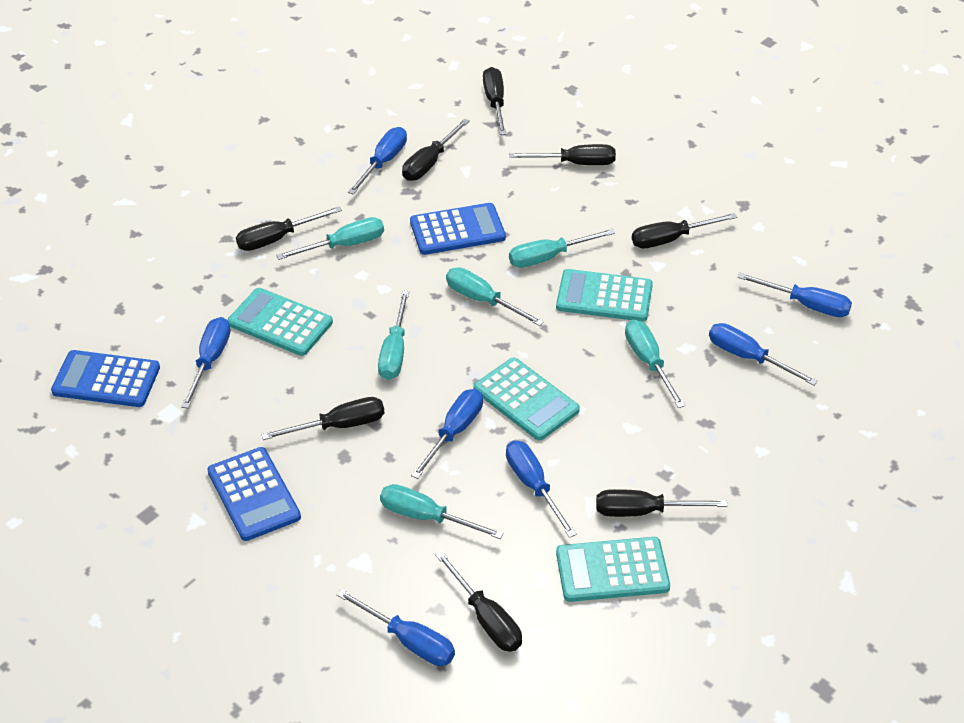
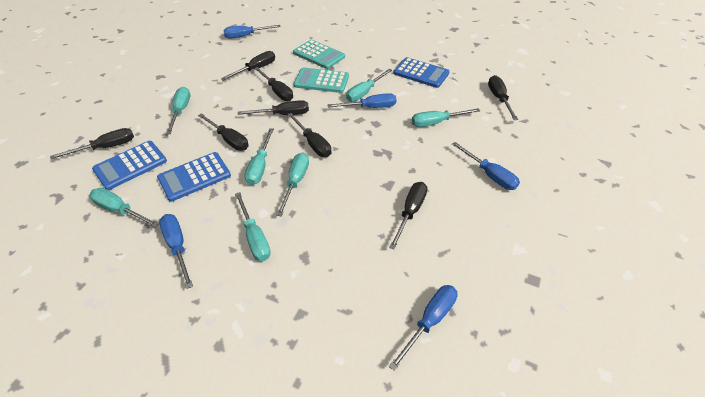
blue screwdriver: [181,317,231,408] [336,589,455,666] [348,127,407,195] [411,389,483,479] [506,440,576,538] [709,323,818,386] [737,273,852,317] = 7 -> [159,214,193,289] [223,25,281,39] [328,93,396,108] [389,285,458,371] [452,142,520,190] = 5
turquoise calculator: [227,288,333,356] [474,358,580,441] [556,269,653,322] [556,537,670,602] = 4 -> [293,40,345,69] [294,67,349,93] = 2
turquoise screwdriver: [276,217,384,260] [378,291,409,380] [380,484,504,539] [446,267,544,326] [509,229,615,268] [625,320,685,408] = 6 -> [90,188,159,227] [166,87,190,134] [235,192,271,261] [245,128,274,185] [276,153,309,216] [346,69,392,102] [412,108,480,127] = 7

